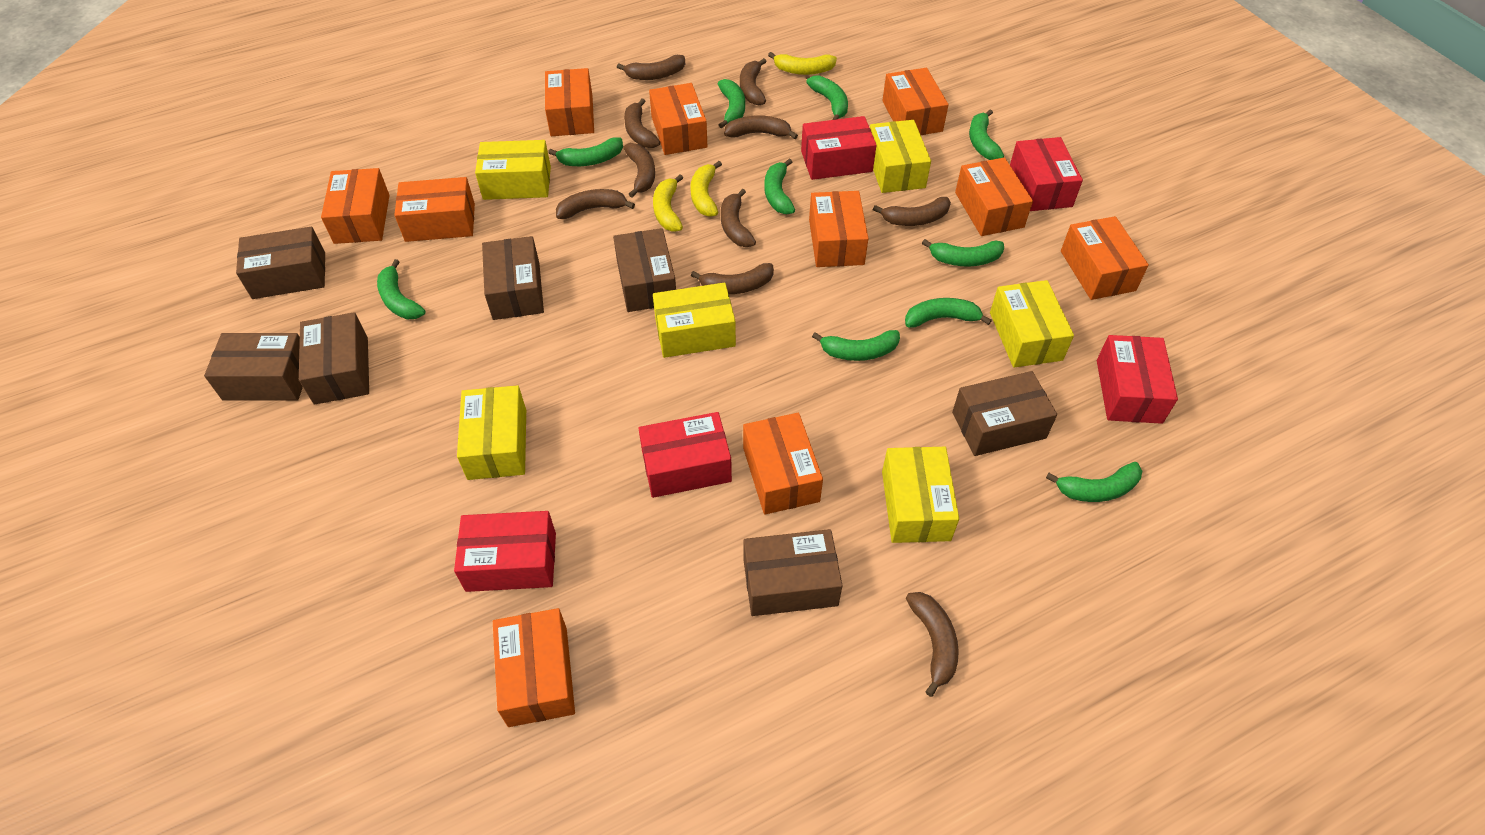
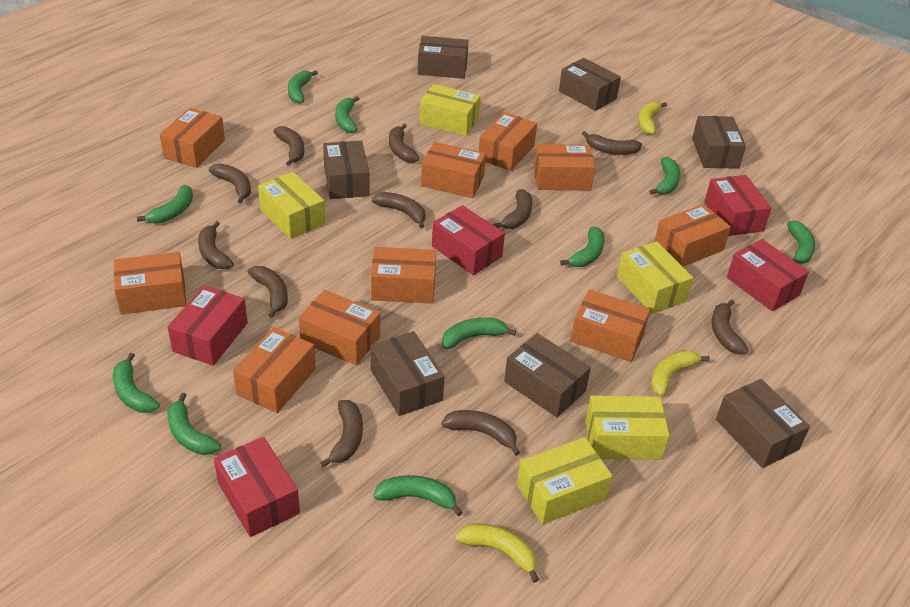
brown banana: [556,189,635,219] [617,55,685,80] [623,143,655,197] [624,98,660,148] [691,263,774,294] [721,189,756,247] [724,115,798,139] [740,58,767,105] [873,197,951,226] [906,592,959,697] = 10 -> [198,221,234,269] [209,163,251,203] [248,266,288,318] [273,126,304,166] [320,400,363,467] [372,192,425,229] [389,124,419,163] [442,410,520,456] [493,189,532,229] [582,131,642,155] [711,299,748,355] = 11
yellow box: [457,385,526,480] [475,140,551,200] [653,283,736,358] [870,120,931,193] [882,447,959,543] [990,280,1074,367] = 6 -> [258,172,325,239] [419,84,480,136] [517,437,613,525] [585,396,670,460] [617,241,693,314] = 5

